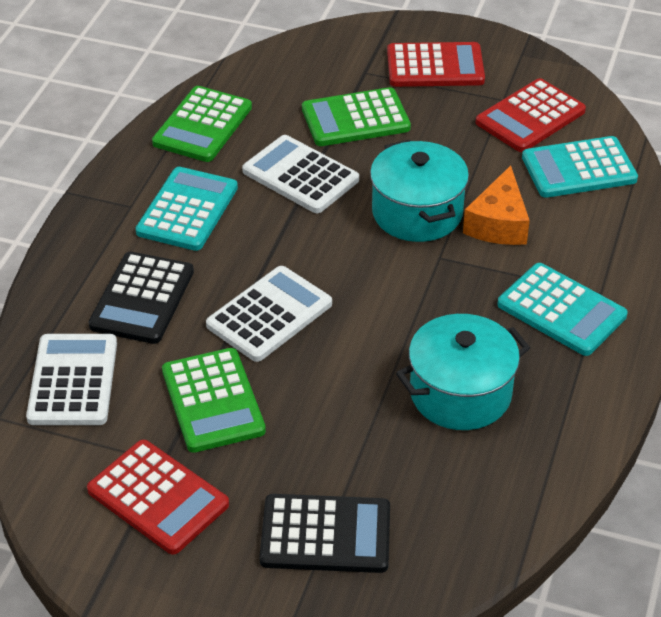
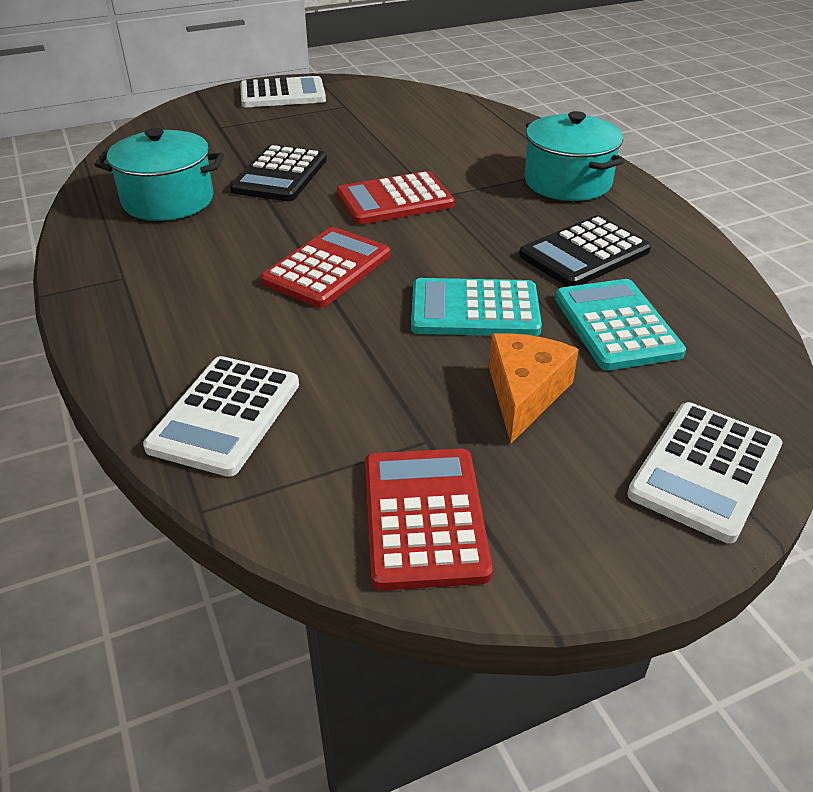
green calculator: [152,86,252,162] [162,348,266,453] [302,87,411,146] = 3 -> none = 0
turquoise calculator: [136,167,238,251] [497,263,628,356] [522,136,638,198] = 3 -> [411,278,542,336] [555,279,686,370] = 2

